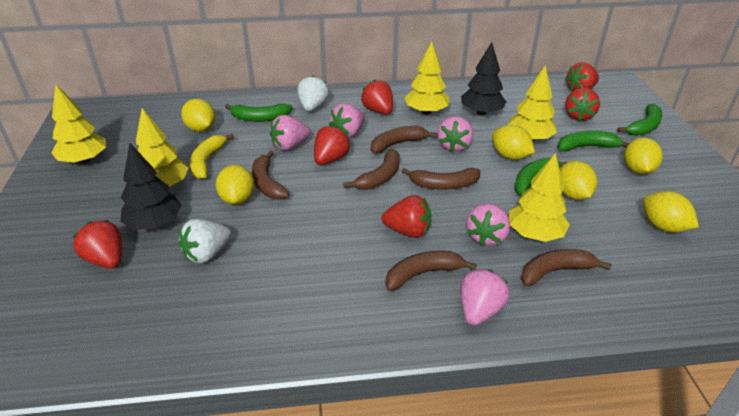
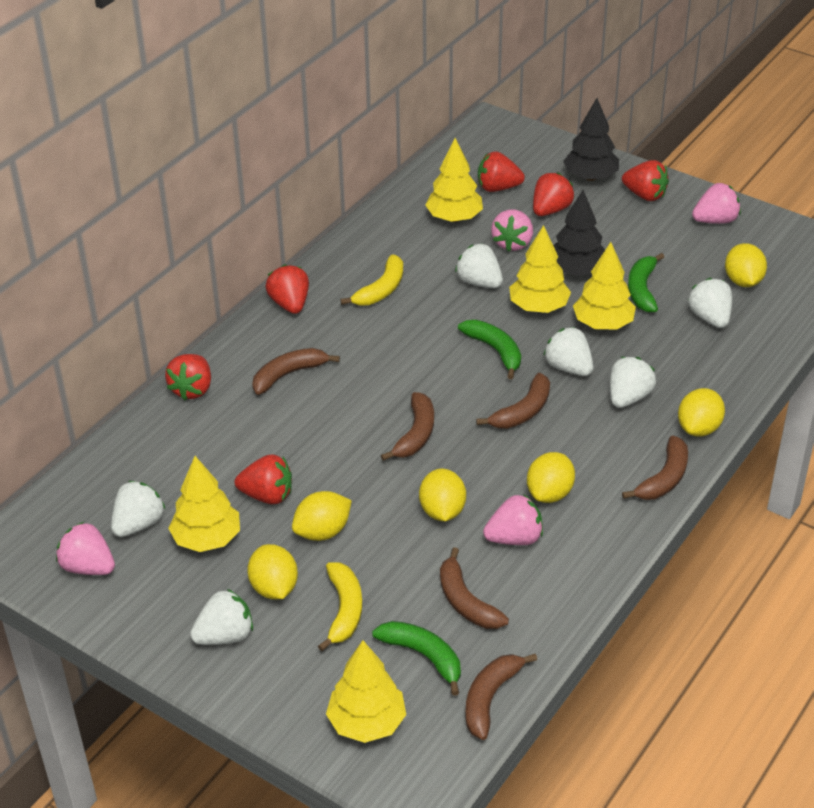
green banana: [225,104,293,122] [515,158,567,196] [557,131,629,152] [617,104,663,136] = 4 -> [372,621,461,696] [458,320,521,379] [628,253,664,313] = 3
pink strawberry: [270,115,311,151] [329,103,365,138] [438,117,473,152] [461,269,510,326] [466,203,510,246] = 5 -> [56,522,115,575] [483,494,543,545] [491,210,533,252] [692,183,741,224] = 4
white strawberry: [179,219,231,263] [297,75,329,111] = 2 -> [111,481,165,537] [190,589,253,645] [455,243,503,288] [543,327,593,376] [610,357,656,408] [688,278,732,328] = 6
yellow banana: [190,134,234,179] = 1 -> [318,562,362,651] [340,254,403,306] = 2

